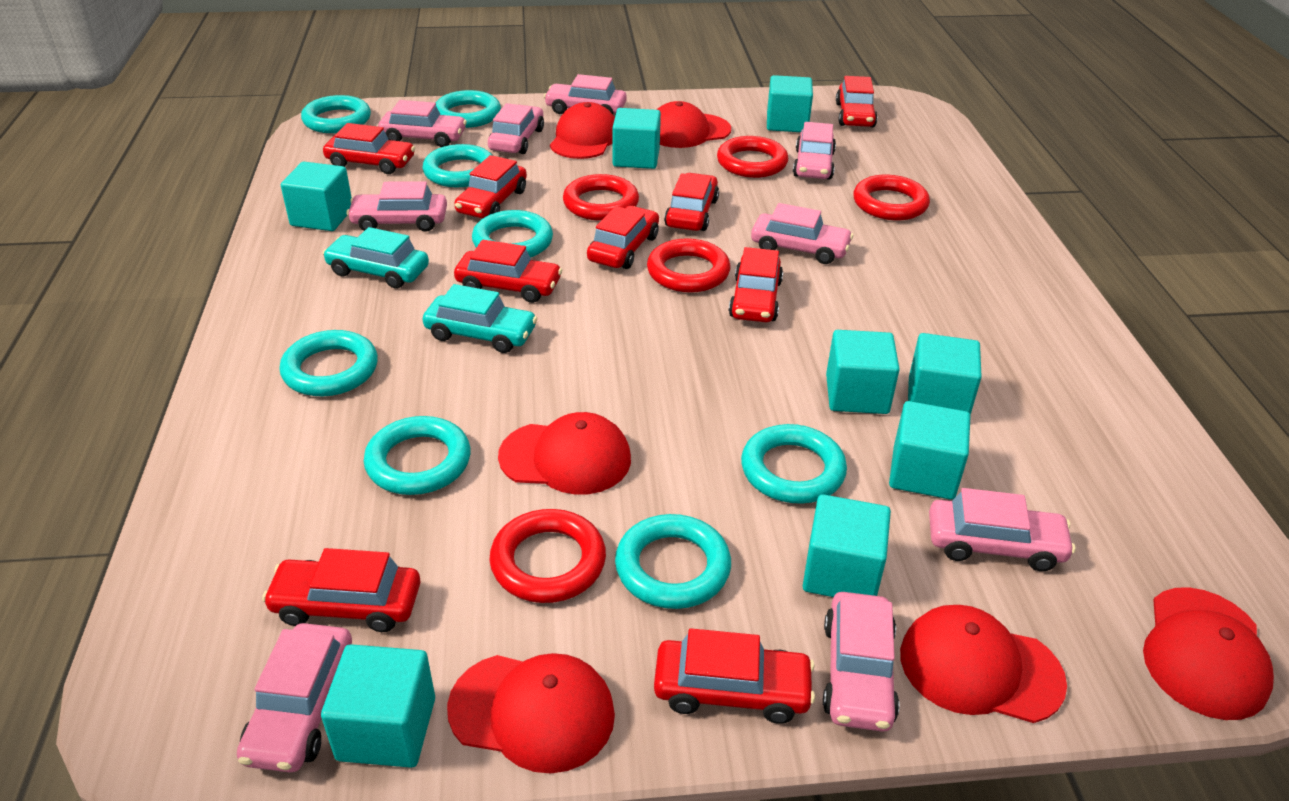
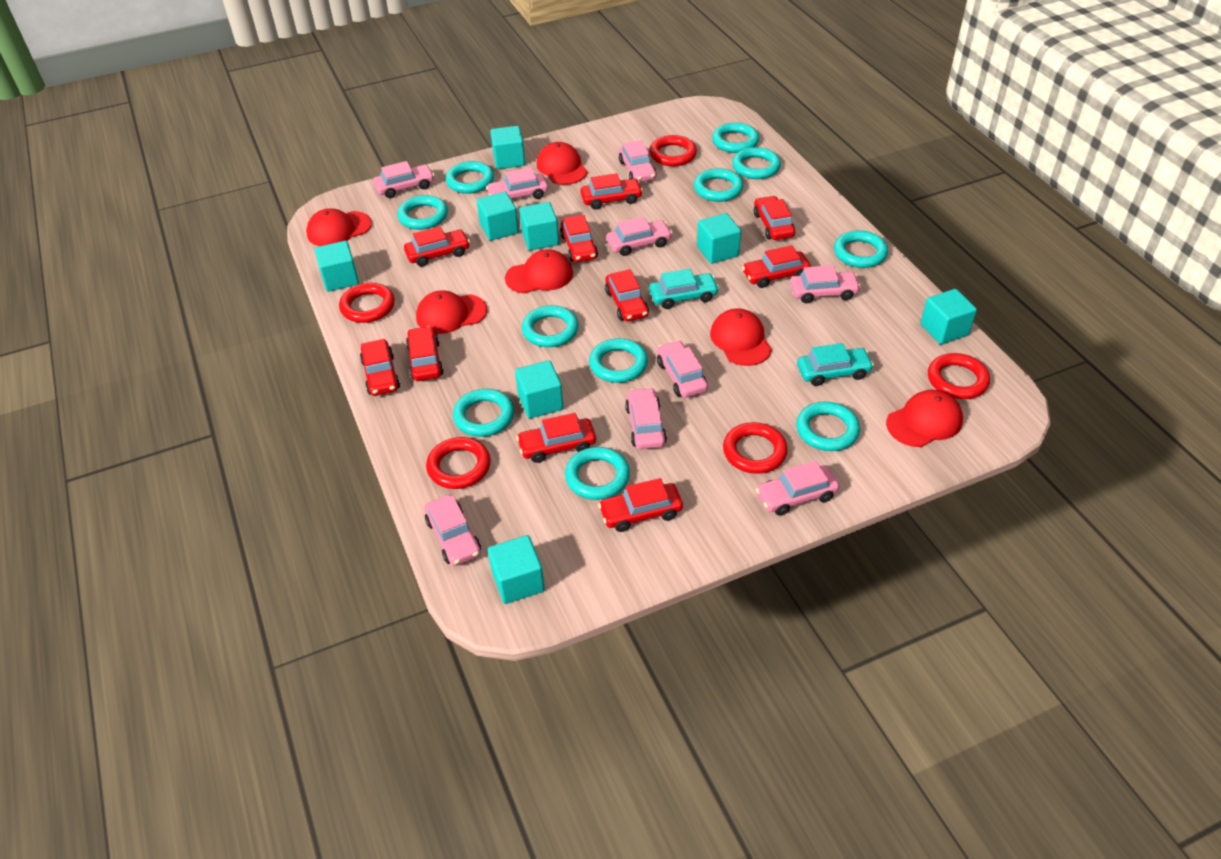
red car: [262,548,420,632] [323,123,415,174] [454,155,527,218] [454,240,562,303] [587,206,659,269] [654,628,815,724] [664,173,719,231] [729,247,783,322] [836,76,878,127] = 9 -> [360,339,400,396] [404,226,470,267] [406,326,444,381] [516,413,596,463] [560,214,598,262] [580,173,643,209] [598,478,683,532] [605,269,649,322] [742,245,811,288] [754,196,795,240] = 10
turquoise ring: [279,330,378,396] [301,95,371,133] [364,416,471,495] [422,144,493,187] [436,90,501,128] [472,210,553,258] [615,514,731,609] [741,424,847,504] = 8 -> [397,195,448,230] [446,161,494,194] [453,389,514,437] [522,305,579,347] [565,447,630,500] [589,338,648,383] [694,168,744,202] [712,122,759,153] [732,147,781,179] [796,402,860,451] [834,230,888,268] = 11

